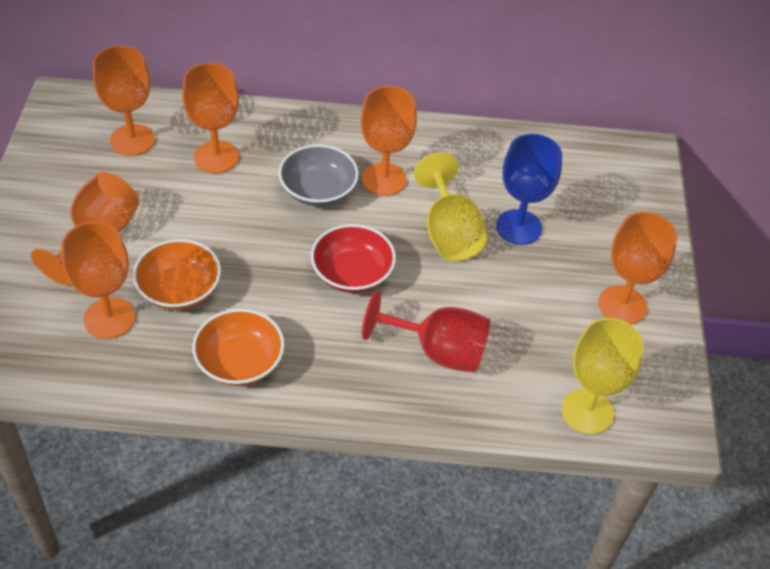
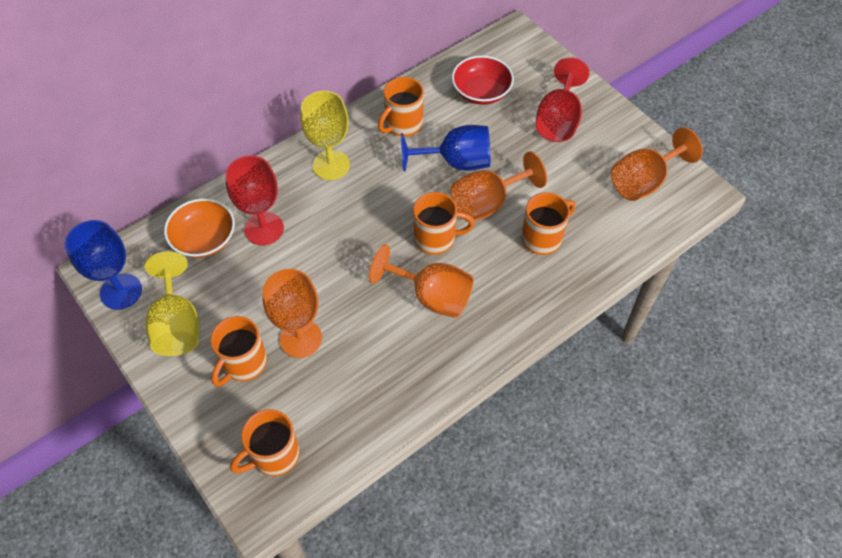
blue goblet: [496,134,562,245] = 1 -> [65,220,142,310] [401,125,490,171] = 2
grey bowl: [278,144,359,207] = 1 -> none = 0
orange bowl: [133,239,221,310] [192,309,285,386] = 2 -> [164,198,235,258] = 1
orange goblet: [31,172,139,285] [61,222,135,339] [93,46,155,156] [182,63,239,173] [361,86,417,196] [598,212,677,325] = 6 -> [262,269,322,358] [369,244,474,318] [451,151,547,222] [611,127,703,201] = 4
orange mug: none = 0 -> [210,316,267,387] [230,409,300,476] [378,77,424,137] [413,192,475,255] [521,192,576,255] = 5
red goblet: [362,290,490,372] = 1 -> [225,155,284,245] [536,57,589,142] = 2

